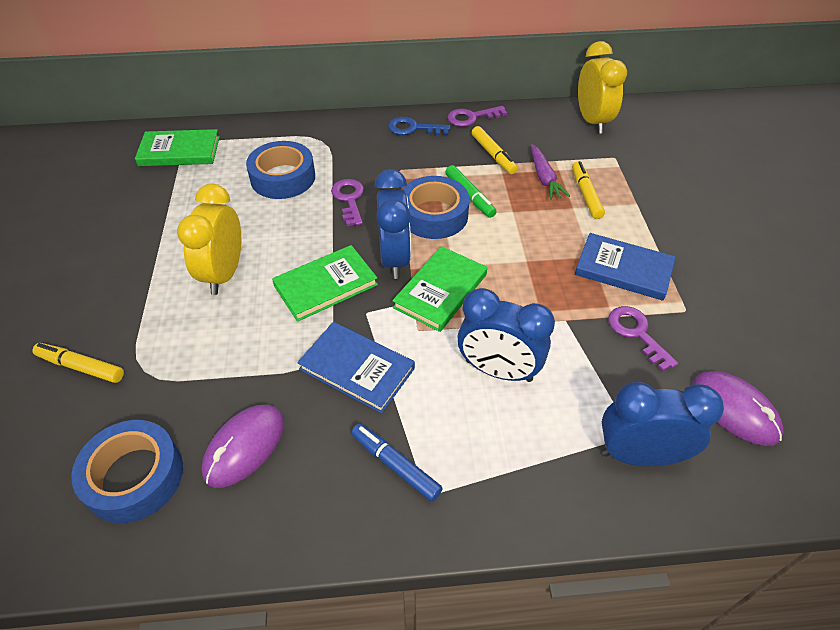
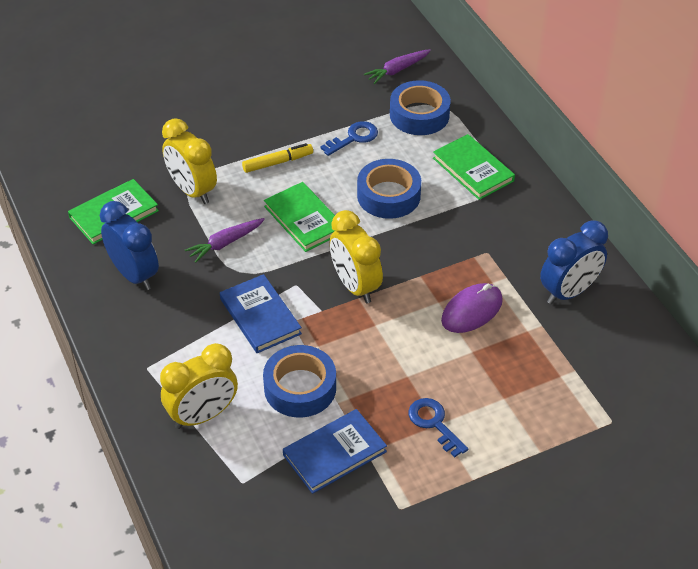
blue clock: [374,169,411,279] [457,288,555,382] [602,382,724,466] = 3 -> [100,201,159,290] [540,220,608,304] = 2
blue key: [388,117,450,135] = 1 -> [320,121,378,156] [409,398,468,458] = 2
blue marker: [351,423,443,502] = 1 -> none = 0
green marker: [445,165,497,218] = 1 -> none = 0
purple carrot: [531,144,570,200] = 1 -> [185,218,265,263] [364,49,431,84] = 2
purple key: [331,179,364,226] [448,106,507,127] [608,306,678,372] = 3 -> none = 0
purple mouse: [201,405,284,488] [693,371,783,446] = 2 -> [441,283,503,333] = 1
yellow clock: [177,184,242,295] [578,41,627,134] = 2 -> [160,343,238,429] [162,118,217,204] [330,210,383,303] = 3
yellow marker: [32,343,124,383] [472,126,518,174] [572,161,605,219] = 3 -> [242,143,313,173] = 1

